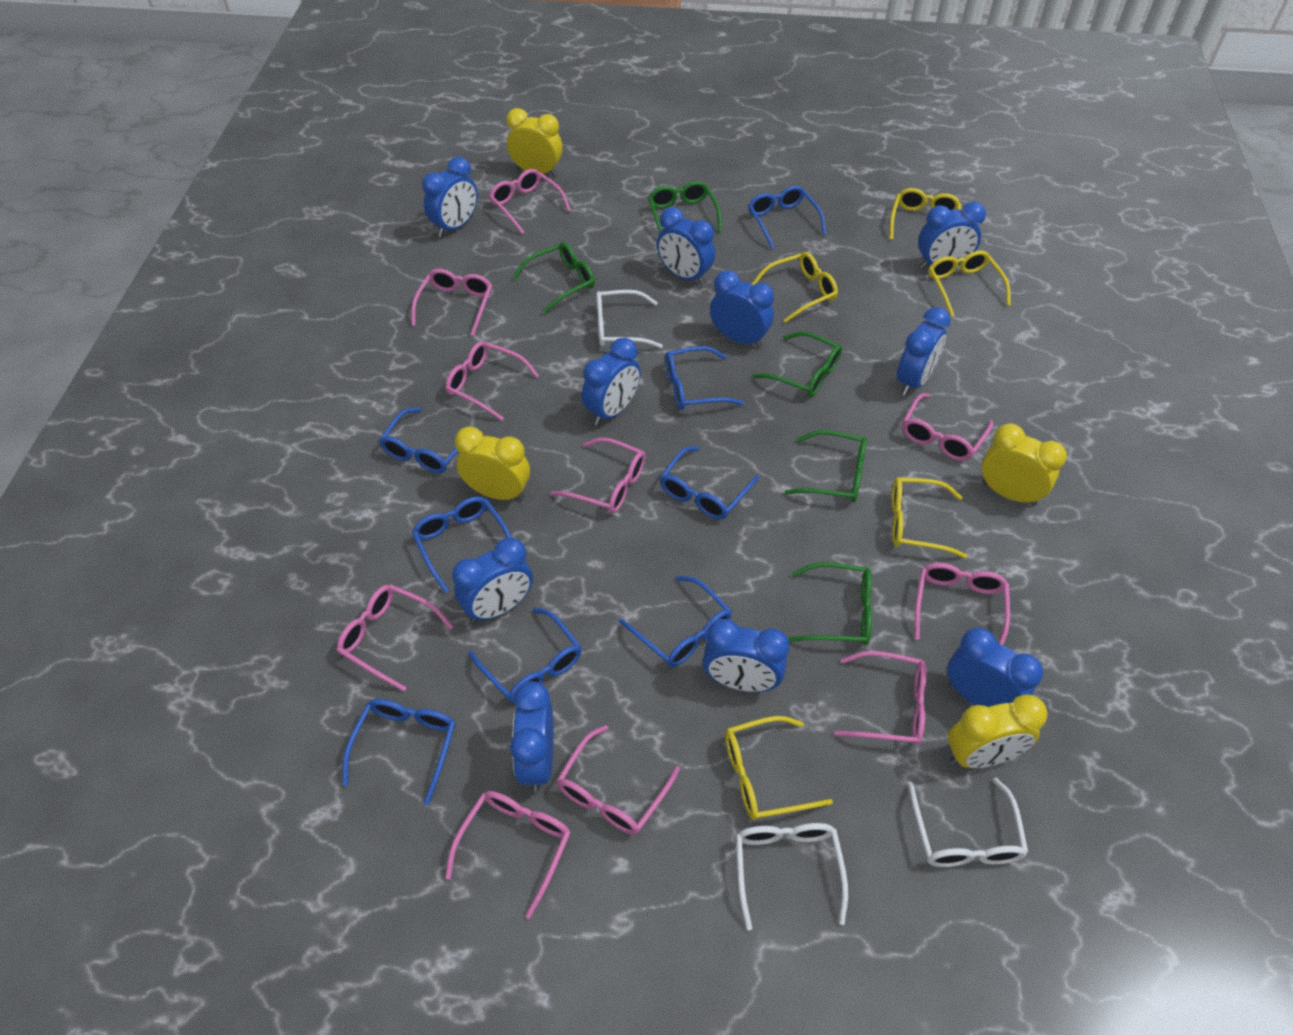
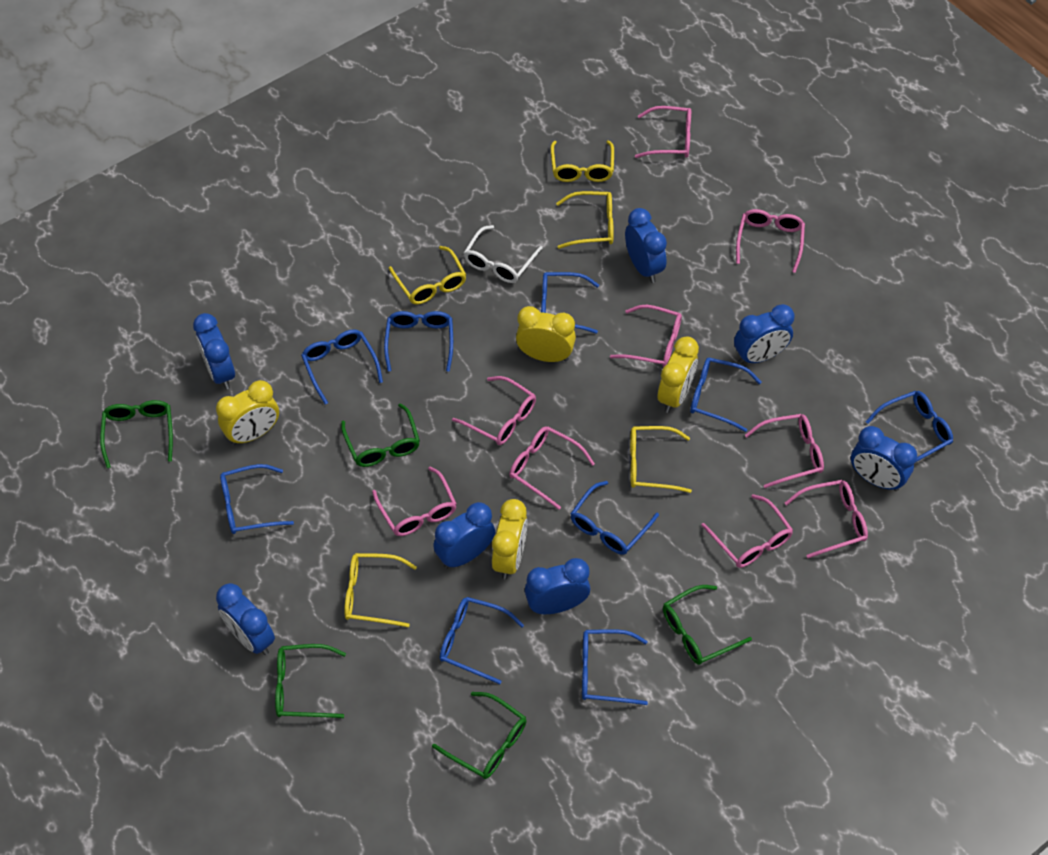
blue clock: [422,157,478,237] [452,537,533,623] [510,681,554,792] [582,338,641,425] [657,207,715,285] [703,619,790,692] [710,270,774,348] [897,307,951,396] [918,201,986,269] [947,628,1043,707] = 10 -> [193,313,235,389] [216,583,275,655] [433,502,495,569] [525,558,590,614] [625,208,667,283] [734,304,794,364] [851,426,917,491] = 7
blue glasses: [343,699,456,806] [379,407,480,473] [412,496,511,593] [469,608,582,703] [619,576,732,667] [660,446,759,520] [665,346,744,410] [748,186,827,249] = 8 -> [220,464,294,534] [301,330,383,405] [384,311,453,372] [440,597,524,684] [541,272,599,334] [570,481,659,555] [582,629,648,705] [690,358,762,432] [865,391,953,462] = 9
pink glasses: [337,585,453,692] [411,269,492,336] [445,791,571,918] [446,341,539,421] [489,169,571,234] [551,438,645,513] [557,725,680,835] [834,651,927,745] [902,393,993,461] [914,563,1010,645] = 10 -> [372,467,457,536] [452,376,536,445] [509,426,595,510] [610,305,682,367] [635,106,691,158] [701,494,793,568] [736,209,805,273] [745,414,824,488] [785,480,868,558] = 9
white glasses: [596,290,663,348] [736,823,848,931] [908,778,1028,867] = 3 -> [464,225,543,283] = 1

